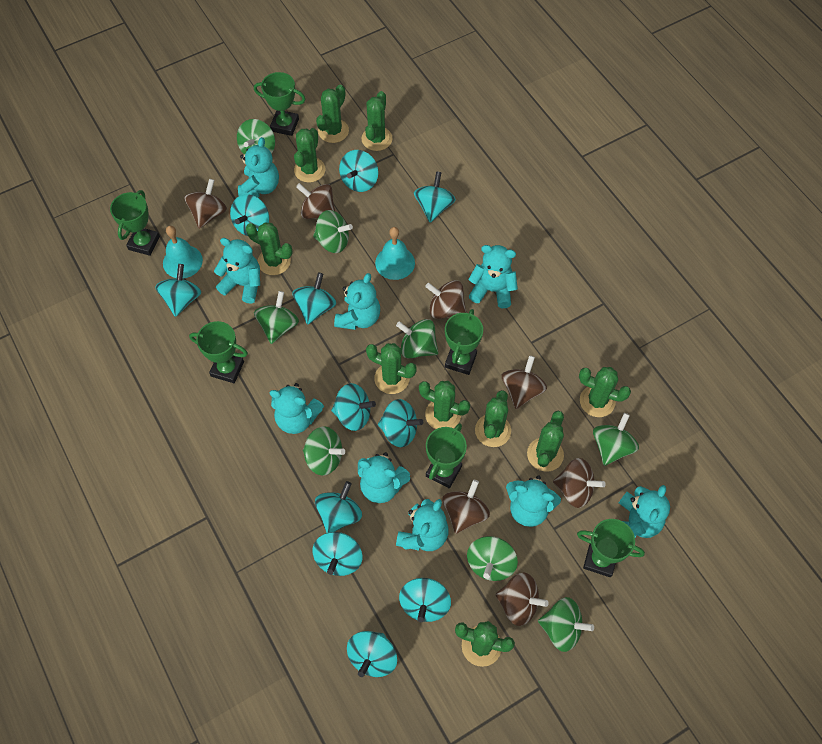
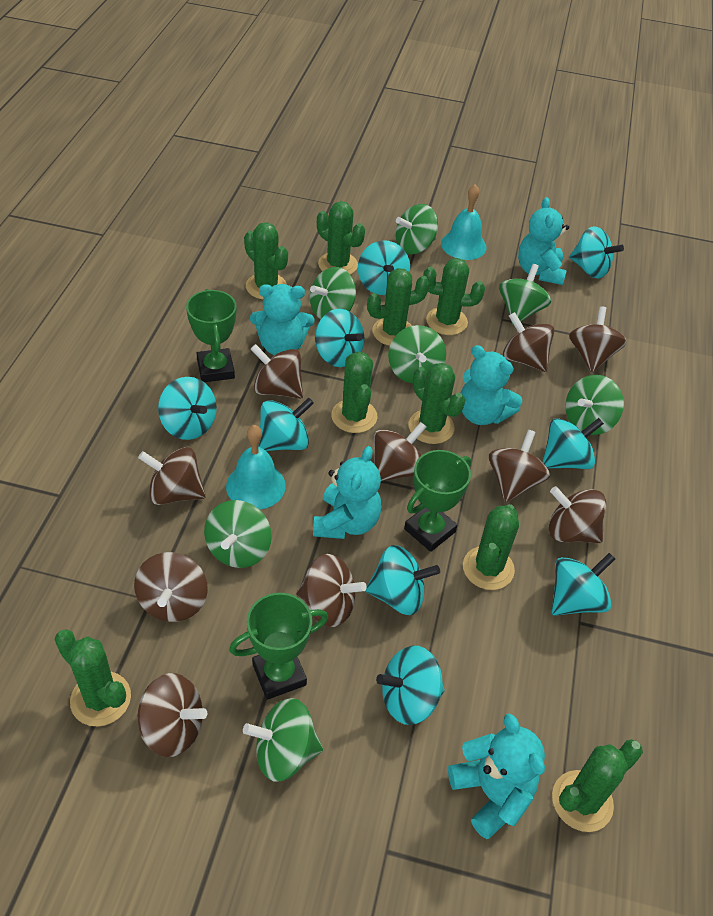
brown spinning top: [184,179,227,229] [296,183,335,219] [425,280,466,319] [442,480,490,534] [496,572,549,626] [502,355,547,409] [553,458,605,508] = 7 -> [134,552,208,622] [137,673,207,757] [138,447,206,505] [251,344,303,399] [296,554,367,627] [374,422,426,482] [489,430,550,503] [503,312,554,372] [549,486,606,543] [569,306,627,373] = 10
green cactus: [246,222,293,275] [294,128,325,183] [316,84,349,143] [362,91,392,151] [366,343,417,394] [419,381,470,429] [455,621,515,667] [475,390,511,447] [527,411,564,472] [579,367,631,417] = 10 -> [55,629,131,726] [244,222,288,299] [317,201,365,275] [331,352,378,433] [367,268,430,346] [409,363,465,444] [423,258,485,335] [463,504,519,590] [552,739,643,832] = 9
green spinning top: [237,119,275,154] [254,291,299,344] [303,426,345,476] [313,210,353,253] [396,319,438,359] [467,536,518,581] [538,597,594,652] [593,413,639,466] = 8 -> [204,500,272,568] [243,698,323,782] [310,267,356,319] [388,325,446,383] [396,204,438,254] [499,264,551,326] [565,375,624,435] = 7
green trophy: [110,190,160,256] [189,321,248,383] [254,72,306,136] [426,423,467,489] [445,309,483,375] [577,519,645,577] = 6 -> [186,289,236,382] [229,593,328,700] [404,450,471,552] = 3
turquoise spinning top: [155,264,201,317] [230,194,269,236] [292,272,336,325] [312,532,362,576] [315,481,362,533] [331,383,376,431] [339,150,378,192] [347,631,397,677] [378,399,423,447] [399,578,451,622] [414,171,456,223] = 11 -> [158,377,217,440] [258,397,314,451] [315,309,364,367] [358,240,410,295] [366,545,440,615] [376,646,445,725] [542,418,604,469] [552,553,615,616] [569,226,624,279] = 9
turquoise teddy bear: [214,238,260,304] [238,137,279,198] [270,383,324,434] [334,273,380,330] [358,452,410,503] [396,499,449,551] [468,245,518,308] [506,475,561,527] [619,485,670,538] = 9 -> [250,284,314,355] [313,446,382,539] [448,713,545,839] [461,345,522,425] [518,197,569,285] = 5

